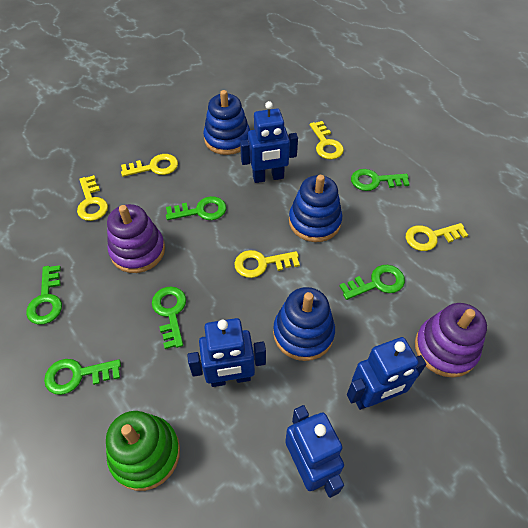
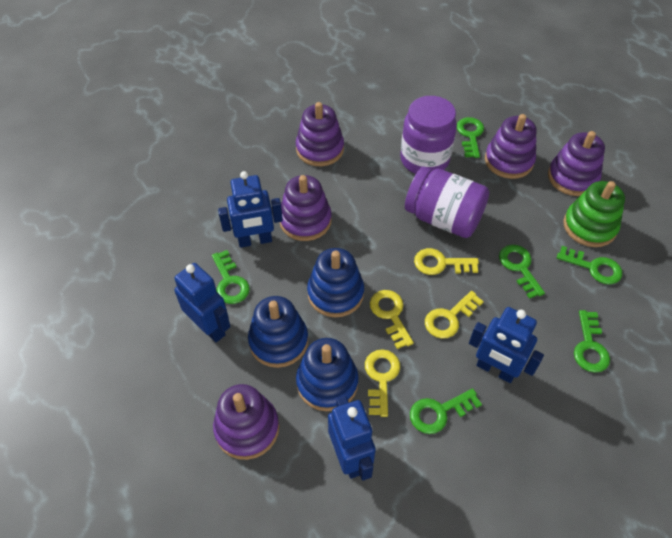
purple jar: none = 0 -> [400,96,457,174] [405,166,489,238] = 2
purple stacking toy: [107,204,165,273] [415,303,487,377] = 2 -> [213,384,279,460] [280,175,332,241] [296,102,344,166] [485,114,537,179] [548,131,605,196] = 5
yellow key: [77,175,108,221] [121,154,178,177] [235,250,300,278] [310,121,344,159] [406,223,468,251] = 5 -> [365,349,400,417] [370,290,414,349] [414,248,479,275] [425,291,484,339] = 4

